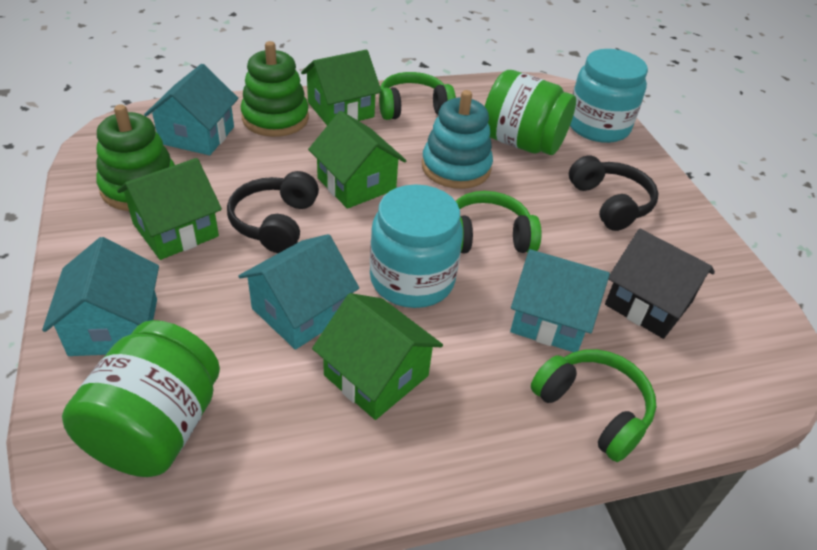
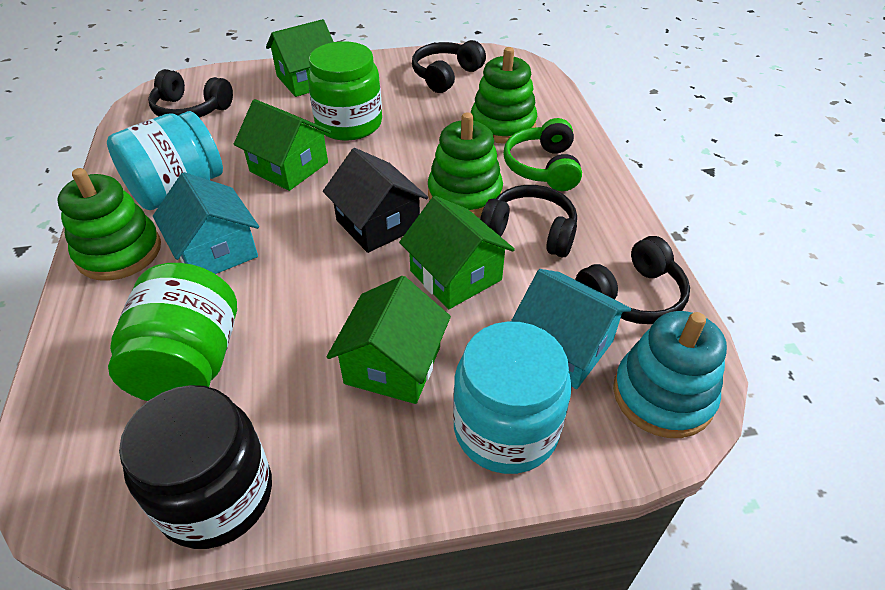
black headphones: [227,171,319,253] [569,155,659,231] = 2 -> [148,69,233,118] [412,40,486,93] [480,185,577,258] [575,236,690,324] = 4
black jar: none = 0 -> [119,385,272,549] = 1
green headphones: [379,72,456,120] [456,191,542,254] [531,349,656,462] = 3 -> [503,118,582,191] = 1
green stacking toy: [96,104,175,211] [241,41,309,137] = 2 -> [58,168,161,281] [428,112,503,217] [471,47,537,144] = 3
turquoise house: [42,237,159,356] [144,64,238,155] [239,234,359,350] [510,249,610,352] = 4 -> [153,172,259,274] [511,269,631,389] = 2

